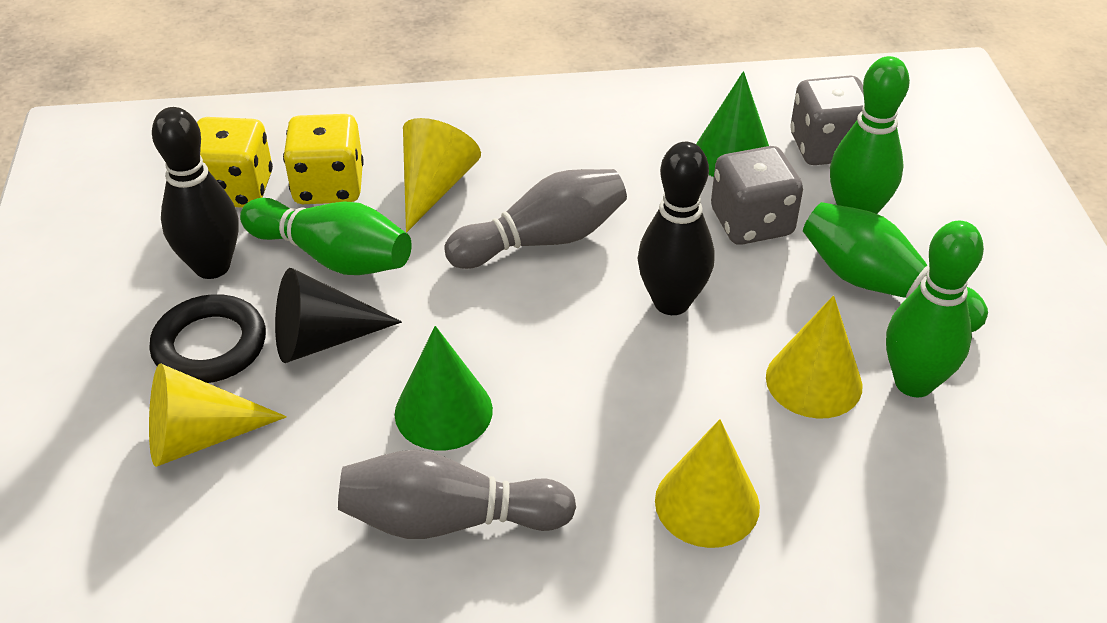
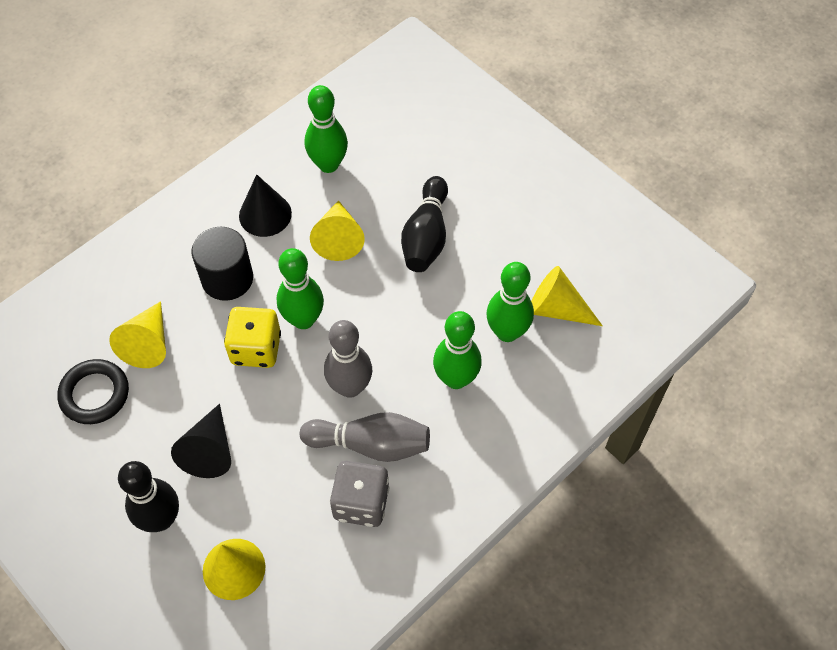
black cone: [275,268,402,363] = 1 -> [171,404,231,478] [239,174,292,237] = 2
black cylinder: none = 0 -> [191,227,253,301] = 1
green cone: [395,326,493,450] [696,71,769,177] = 2 -> none = 0
grey dice: [711,146,803,245] [790,75,864,165] = 2 -> [330,461,389,527] = 1
yellow dice: [197,117,273,208] [283,114,364,204] = 2 -> [224,307,281,368] = 1

